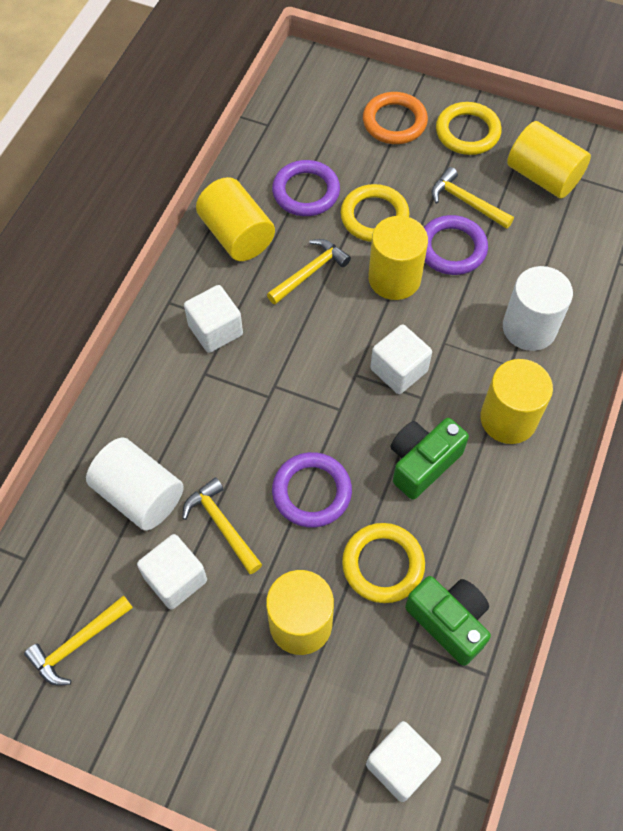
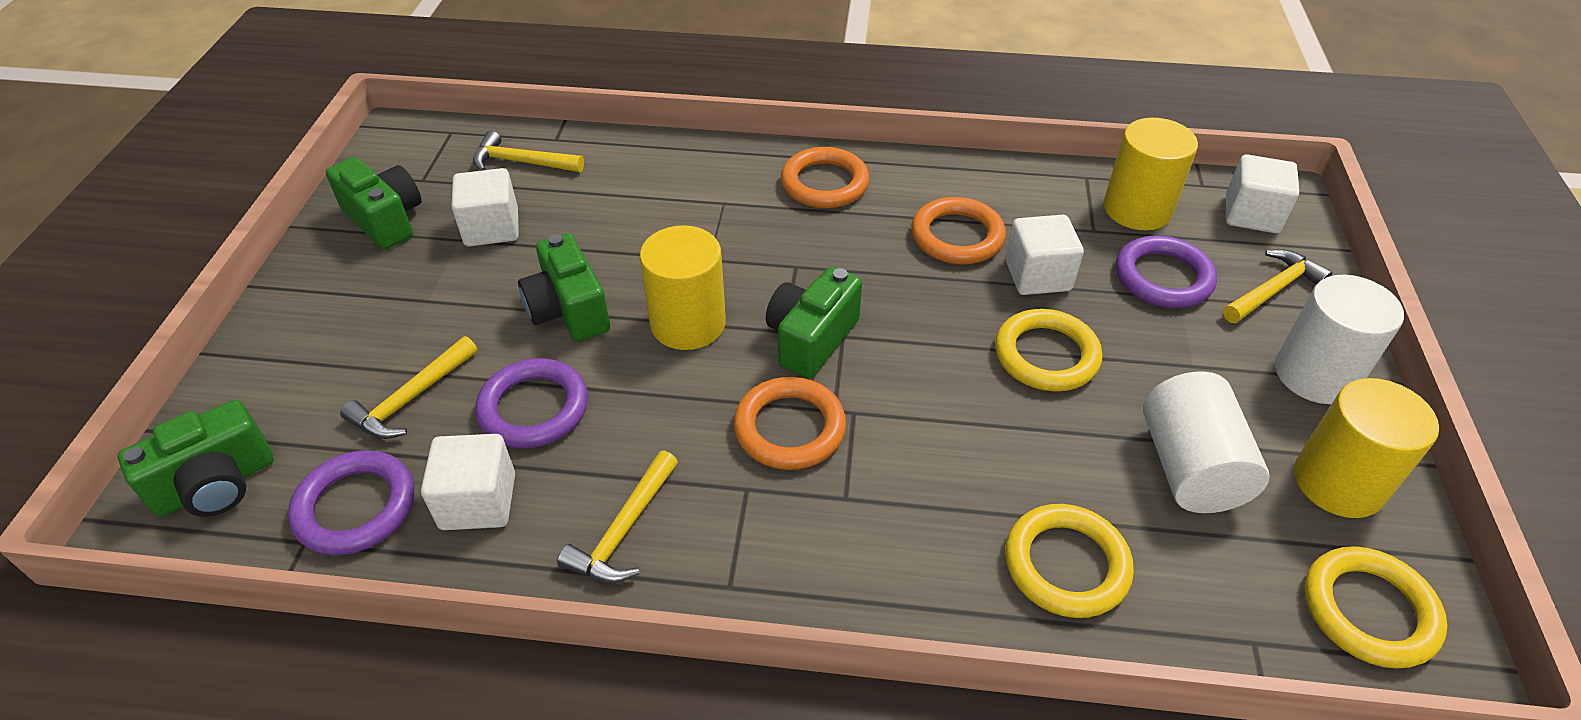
green camera: [391,418,469,500] [405,576,491,666] = 2 -> [118,400,274,517] [326,157,422,249] [518,233,610,341] [766,266,862,378] = 4
orange ring: [363,92,428,144] = 1 -> [734,377,846,470] [781,147,870,208] [911,197,1006,264] = 3
yellow cylinder: [196,177,275,261] [266,570,334,655] [368,216,428,300] [480,359,553,444] [507,121,591,199] = 5 -> [640,225,726,350] [1104,118,1198,230] [1294,378,1439,518] = 3

